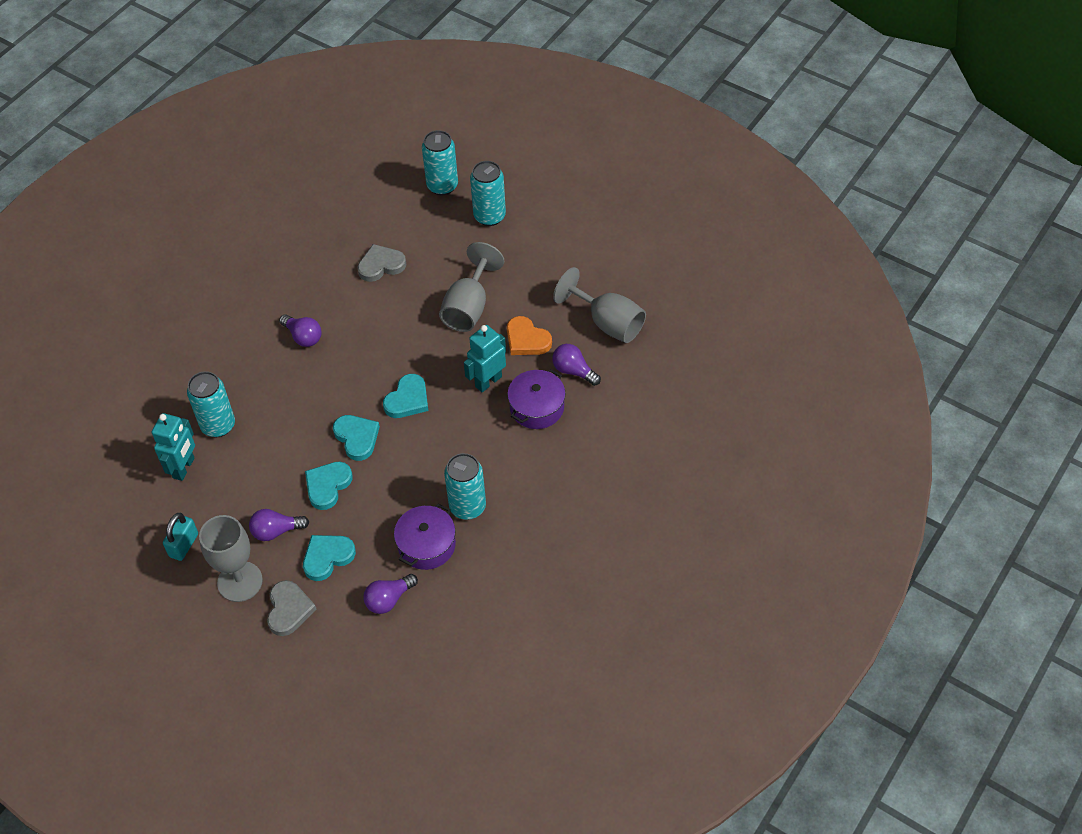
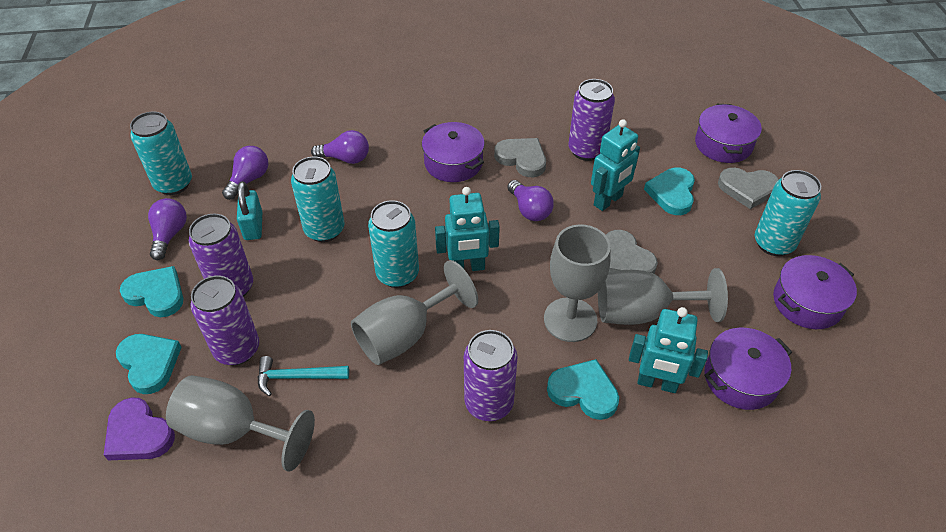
grey goblet: [199,515,263,602] [439,242,504,332] [553,267,646,343] = 3 -> [166,375,315,472] [351,260,478,365] [544,224,611,342] [598,268,728,325] = 4
grey heart: [267,580,317,636] [357,244,406,282] = 2 -> [494,138,546,177] [606,230,658,274] [718,168,779,209] = 3
orange heart: [507,316,552,355] = 1 -> none = 0
purple can: none = 0 -> [189,214,253,297] [191,276,259,365] [464,330,518,421] [569,79,615,161] = 4
purple heart: none = 0 -> [104,397,175,460] = 1
purple pot: [394,503,456,570] [507,369,566,429] = 2 -> [422,122,485,182] [695,104,762,163] [704,328,792,410] [773,255,857,329] = 4
turquoise hammer: none = 0 -> [258,356,349,396] = 1
turquoise robot: [152,413,195,481] [464,325,506,392] = 2 -> [435,187,500,271] [591,119,640,211] [629,307,708,393] = 3

